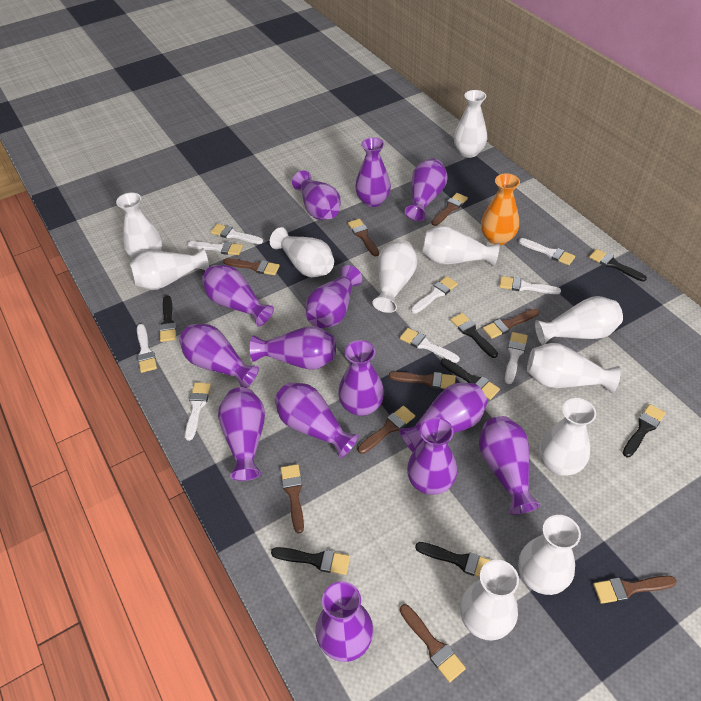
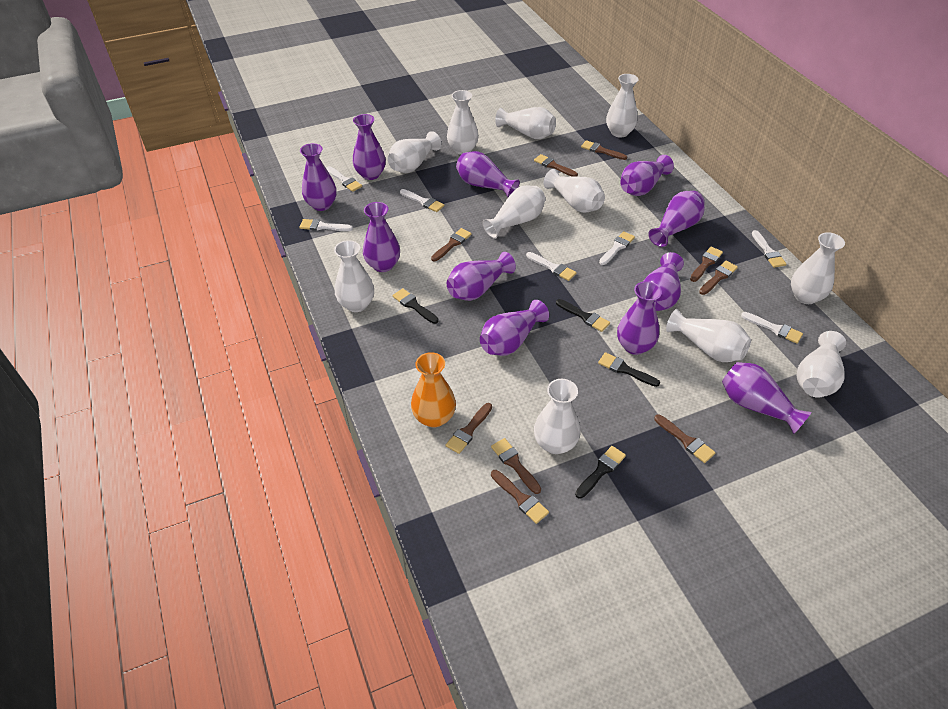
black brush: [159,296,176,342] [271,547,350,575] [415,542,491,577] [441,358,500,400] [451,313,498,358] [589,249,647,282] [623,404,665,457] = 7 -> [392,288,439,324] [556,299,610,332] [575,446,626,499] [598,352,660,387] = 4
purple vase: [179,324,259,388] [202,265,274,326] [218,387,265,481] [250,326,336,370] [275,382,359,458] [292,170,341,220] [306,265,362,328] [316,581,373,662] [338,340,384,416] [355,137,391,207] [399,383,488,452] [405,158,448,221] [407,417,457,495] [479,416,540,515] = 14 -> [300,143,337,211] [353,114,386,180] [363,202,400,272] [447,252,516,301] [456,151,520,197] [480,300,549,356] [617,281,662,355] [620,155,674,196] [643,252,684,311] [648,191,705,247] [722,362,812,434] = 11
white brush: [137,324,157,373] [185,383,211,441] [187,241,243,255] [210,224,263,244] [400,328,460,363] [411,276,458,314] [499,276,561,294] [505,332,528,384] [519,238,575,265] = 9 -> [300,219,353,231] [326,166,362,192] [400,189,444,212] [526,252,577,281] [599,231,635,265] [741,312,803,344] [752,230,786,268] = 7

